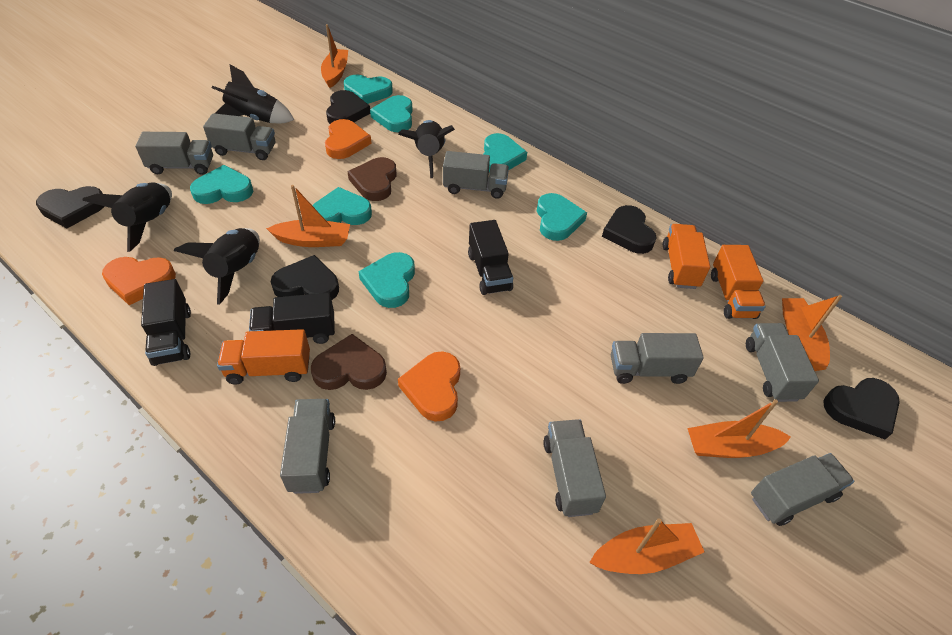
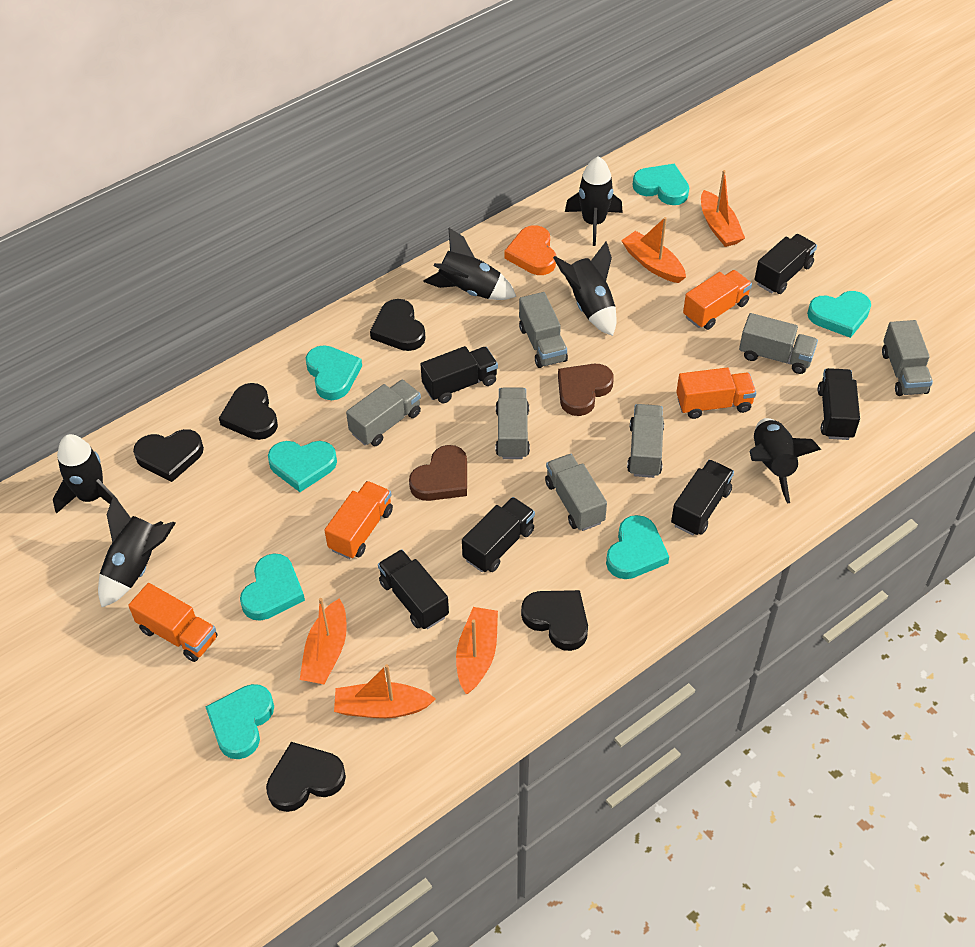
black rocket: [82,182,172,252] [174,228,260,304] [212,64,294,123] [398,120,455,178] = 4 -> [53,434,118,514] [98,495,175,607] [423,228,516,300] [553,241,617,336] [565,156,623,246] [750,418,821,504] = 6
black truck: [141,279,191,366] [249,293,335,344] [468,220,513,295] = 3 -> [378,549,449,629] [420,346,498,403] [462,497,535,572] [671,460,734,536] [755,234,817,294] [818,368,860,440] = 6
grey truck: [135,132,213,175] [203,113,275,160] [280,399,335,494] [443,151,509,199] [543,419,606,517] [611,333,704,384] [746,323,819,402] [751,453,854,526] = 8 -> [346,379,421,446] [495,388,530,459] [519,292,568,368] [545,454,607,531] [627,404,664,478] [739,313,818,374] [882,320,933,396] = 7
orange heart: [102,257,176,305] [325,119,372,159] [398,351,460,422] = 3 -> [504,225,556,275] = 1
orange truck: [217,329,310,385] [663,224,710,289] [711,245,766,319] = 3 -> [128,583,217,662] [325,481,393,559] [676,368,756,419] [683,270,752,330] = 4

